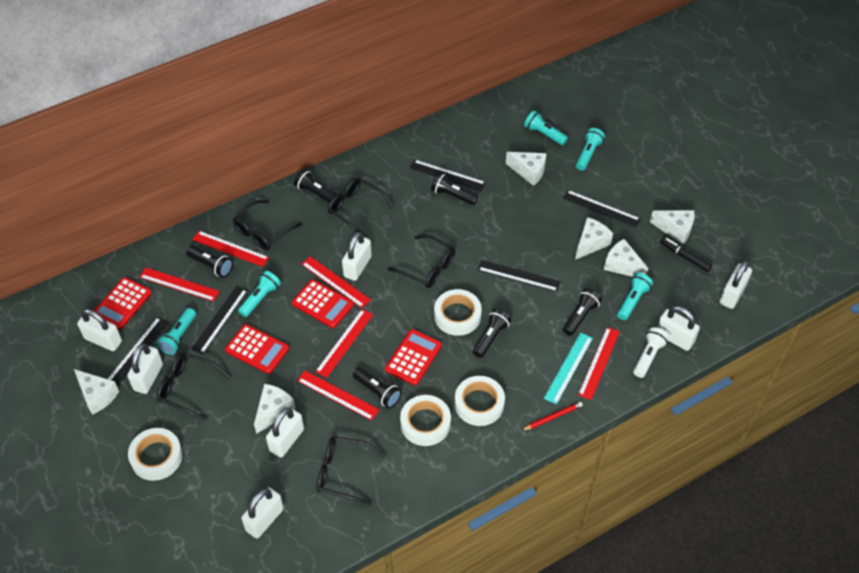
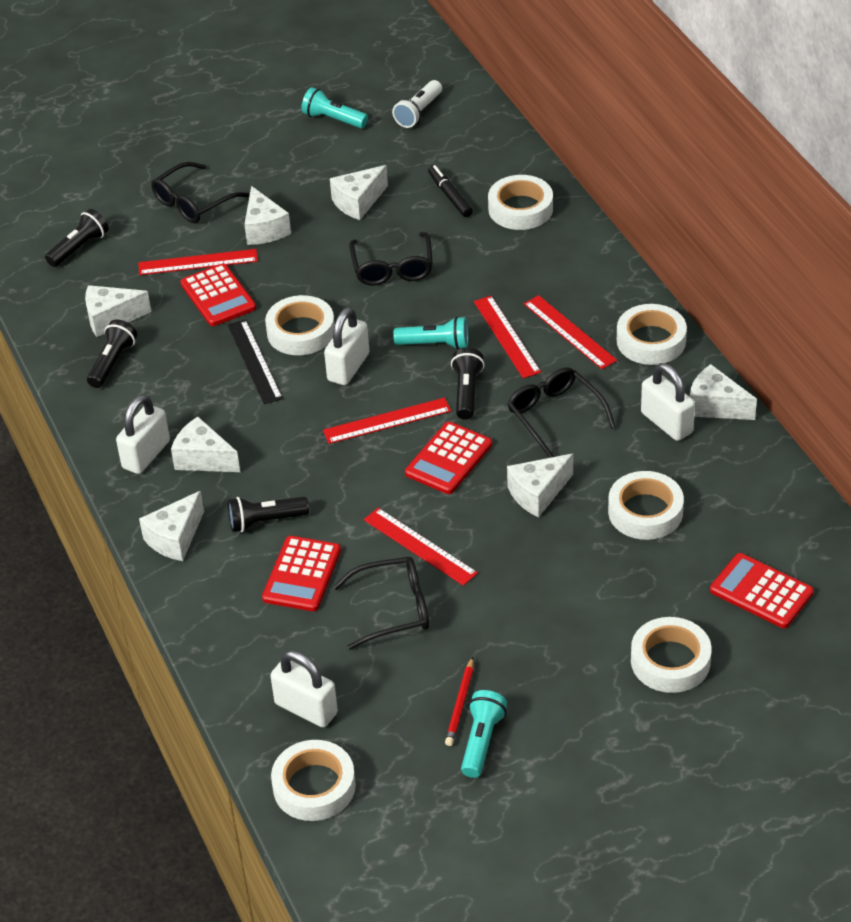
black flashlight: [186,246,233,277] [294,169,337,203] [353,368,402,408] [431,173,478,205] [473,309,511,358] [563,288,602,336] = 6 -> [45,209,109,267] [87,319,137,388] [228,497,309,532] [451,347,485,420] = 4
black glasses: [156,353,231,420] [233,200,302,250] [317,436,385,505] [328,178,395,237] [388,235,455,288] = 5 -> [151,162,249,223] [333,557,429,650] [349,232,433,285] [508,367,616,458] = 4
black ruler: [108,317,169,387] [191,286,248,354] [410,160,486,191] [478,260,561,292] [563,190,641,227] = 5 -> [228,320,283,404] = 1
red ruler: [140,267,220,302] [192,231,269,267] [297,371,379,420] [301,256,371,308] [315,309,373,378] [578,327,620,400] = 6 -> [138,249,258,275] [323,398,451,444] [364,508,478,586] [474,296,541,378] [524,295,617,369] = 5
turquoise flashlight: [156,308,196,355] [238,271,281,317] [524,111,568,145] [576,128,605,171] [617,273,653,320] = 5 -> [301,87,368,128] [393,316,468,349] [461,690,507,778] = 3
turquoise ruler: [544,333,593,404] = 1 -> none = 0
white cheese: [74,369,119,415] [254,384,295,434] [506,152,546,186] [575,217,613,260] [604,239,648,277] [650,210,695,245] = 6 -> [85,285,151,337] [139,491,204,561] [171,417,240,472] [244,186,291,245] [330,165,388,220] [507,454,573,517] [690,364,757,420] = 7
white padlock: [77,309,122,351] [127,343,163,394] [241,487,284,538] [266,407,304,458] [342,232,372,281] [657,306,700,351] [720,260,752,309] = 7 -> [116,394,170,474] [270,650,338,727] [324,307,369,385] [641,363,695,441] = 4
white tape: [128,428,183,481] [400,395,451,446] [434,289,482,336] [455,376,505,426] = 4 -> [265,295,335,355] [271,740,356,821] [488,175,553,230] [608,471,684,540] [617,304,687,365] [631,617,712,693] = 6

